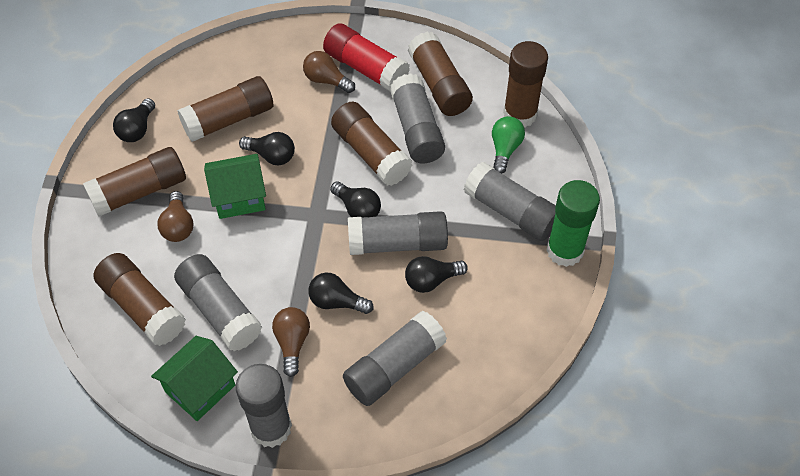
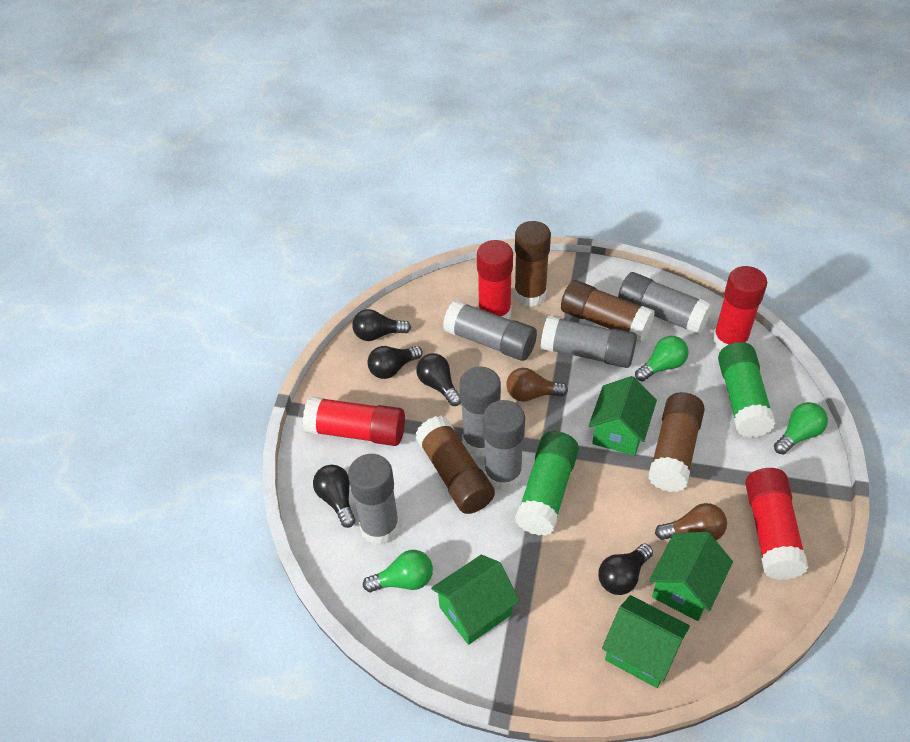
brown glue stick: [83,147,186,217] [93,253,186,346] [177,76,273,142] [331,102,412,186] [408,32,473,116] [503,41,548,128] = 6 -> [415,416,495,514] [514,221,551,307] [561,280,655,342] [648,392,705,492] = 4
brown light bulb: [157,191,193,242] [272,307,310,377] [303,51,355,93] = 3 -> [506,368,568,402] [655,503,727,540] = 2
green glue stick: [546,180,600,267] = 1 -> [515,431,579,536] [718,342,776,438] = 2
green house: [151,336,238,421] [204,154,266,219] = 2 -> [431,555,520,645] [589,376,657,456] [602,595,690,688] [649,532,733,621] = 4
green light bulb: [492,116,525,174] = 1 -> [363,550,433,592] [635,336,689,381] [774,402,828,454] = 3
red glue stick: [323,23,410,91] = 1 -> [303,396,405,446] [477,240,513,319] [713,266,767,351] [745,468,809,580] = 4

